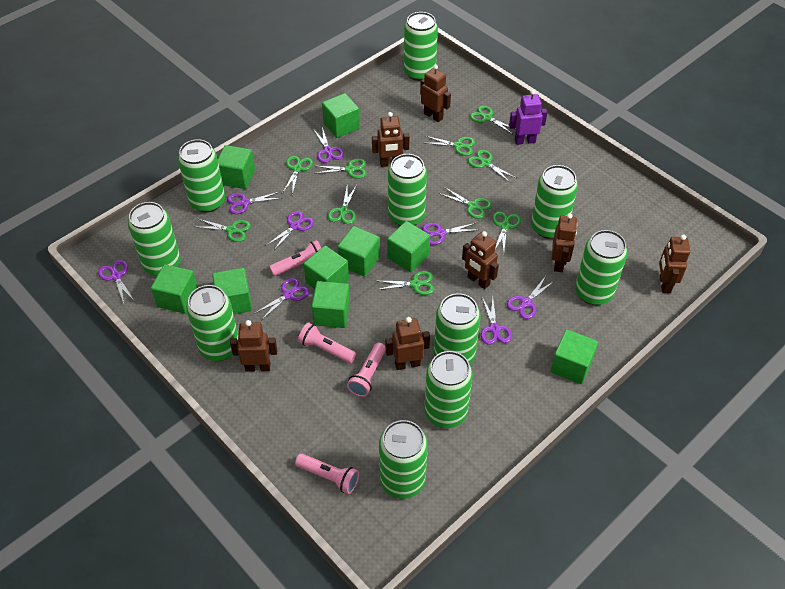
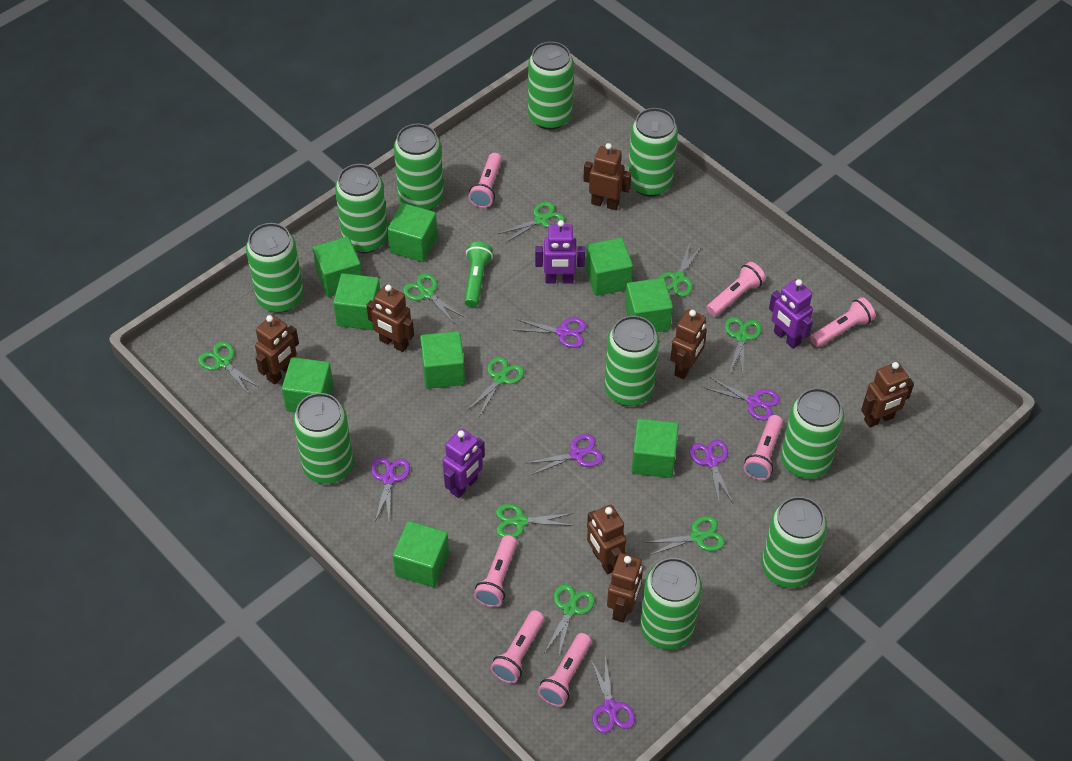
green flashlight: none = 0 -> [464,242,493,307] = 1
green scissors: [198,219,251,242] [283,156,313,195] [314,159,367,179] [328,185,357,224] [376,271,434,295] [426,136,475,156] [439,187,492,219] [468,150,516,183] [470,106,515,134] [493,211,521,252] = 10 -> [198,341,260,393] [403,273,465,324] [468,357,524,416] [496,504,574,538] [499,202,565,243] [544,584,595,656] [645,516,725,555] [659,243,702,297] [725,317,762,375] = 9
pink flashlight: [269,240,321,276] [295,454,359,494] [298,322,356,363] [347,343,385,397] = 4 -> [468,153,502,208] [474,535,517,607] [490,610,544,683] [538,633,592,707] [706,262,766,316] [744,415,783,480] [810,297,875,347] = 7
purple robot: [509,90,547,145] = 1 -> [443,429,485,498] [535,220,585,284] [769,279,813,349] = 3
purple scissors: [98,260,134,304] [227,191,282,214] [254,278,309,320] [265,211,314,250] [313,127,344,163] [422,223,476,245] [481,296,512,345] [507,276,554,319] = 8 -> [371,457,410,521] [513,318,587,348] [528,434,603,475] [591,655,635,733] [689,440,733,503] [705,377,780,421] = 6

